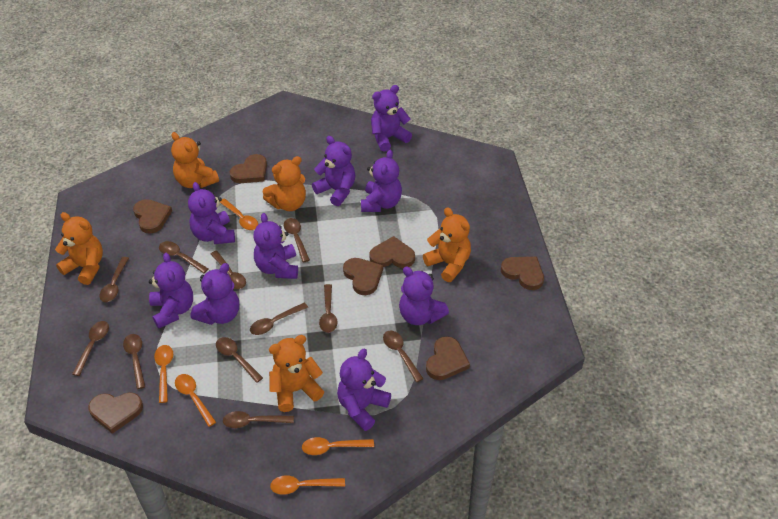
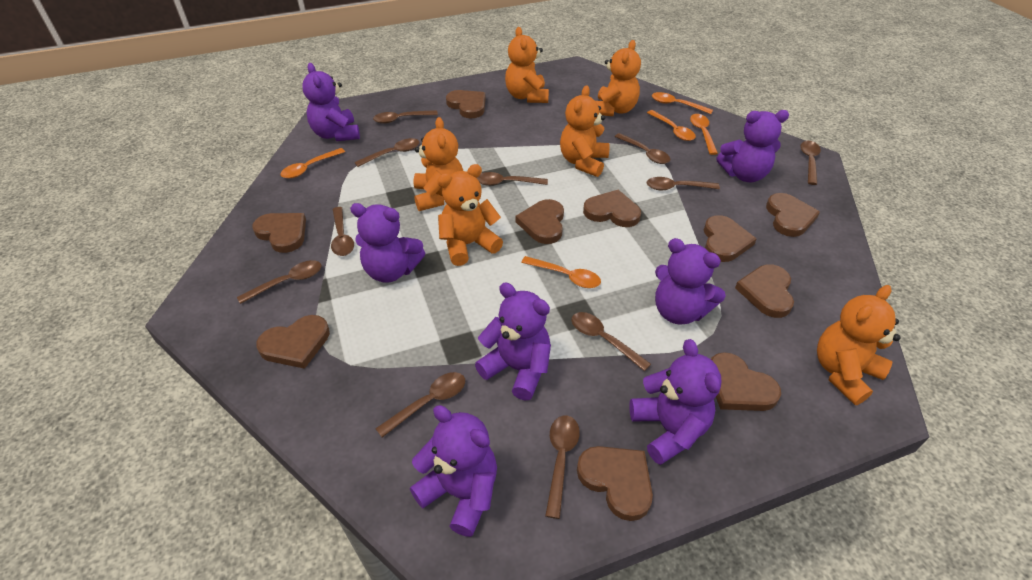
brown heart: [88,392,143,434] [133,199,172,234] [230,154,267,183] [343,258,383,295] [369,236,415,268] [426,336,470,380] [501,257,544,290] = 7 -> [252,213,306,253] [256,315,330,369] [446,90,486,118] [516,199,564,244] [577,446,653,521] [583,190,641,227] [704,215,757,262] [711,352,781,411] [735,265,794,318] [766,193,820,237] = 10
orange teddy bear: [55,212,103,285] [171,132,219,188] [263,156,306,211] [269,335,324,412] [423,207,471,282] = 5 -> [414,117,463,211] [437,164,503,266] [505,27,549,103] [560,85,610,177] [596,40,641,116] [817,285,900,405] = 6
purple teddy bear: [149,253,193,329] [188,182,235,244] [191,263,239,325] [253,213,298,279] [312,136,355,206] [337,349,391,431] [361,150,402,212] [371,85,412,152] [399,267,449,325] = 9 -> [302,63,360,141] [350,203,425,283] [410,405,497,537] [475,283,551,401] [629,339,722,465] [655,238,726,325] [717,110,789,182] = 7

